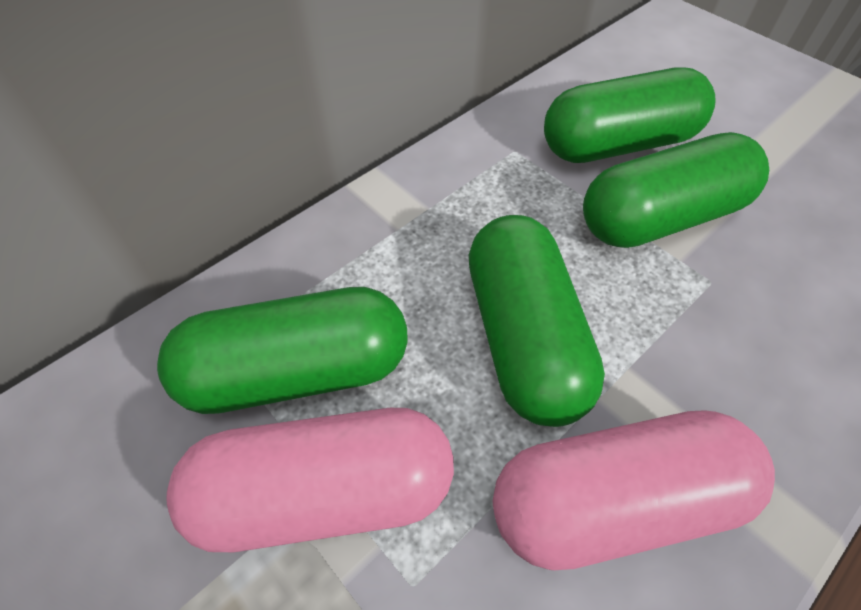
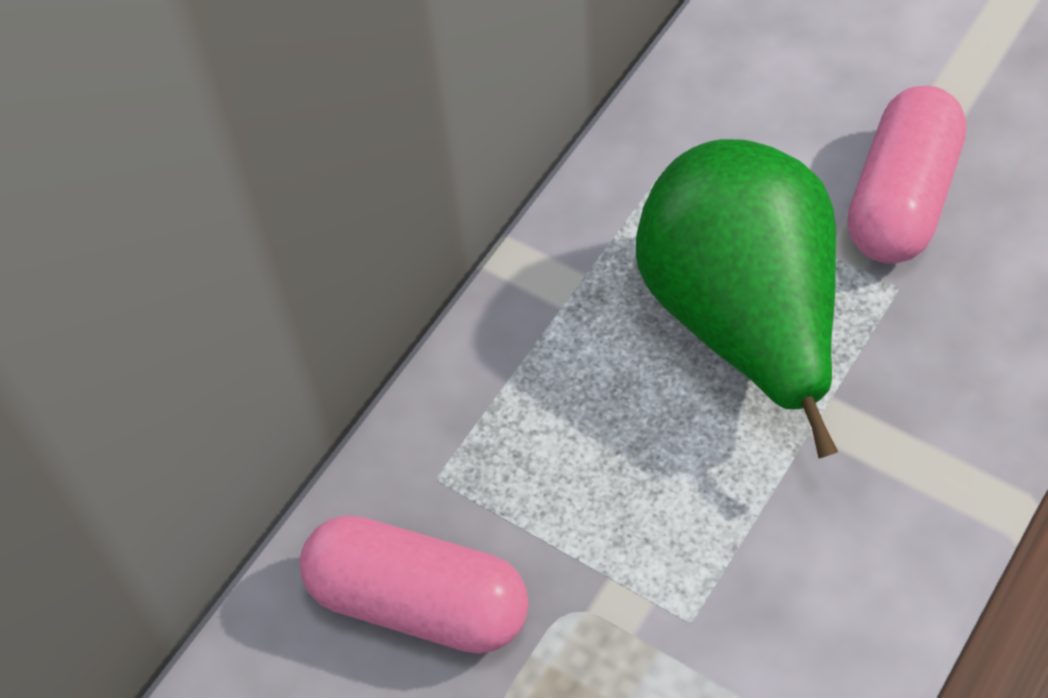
green capsule: [157,287,408,414] [469,215,605,427] [544,67,716,163] [583,132,769,248] = 4 -> none = 0
green pear: none = 0 -> [636,139,838,458] = 1

